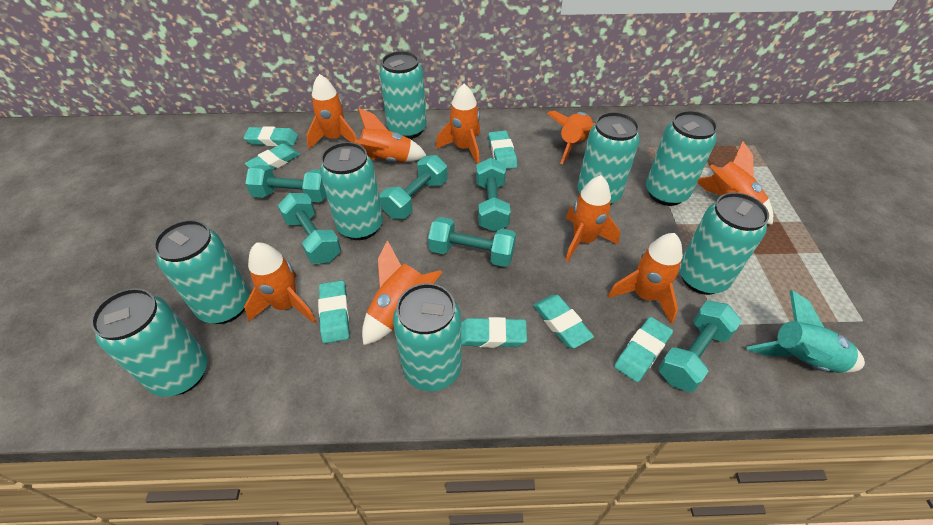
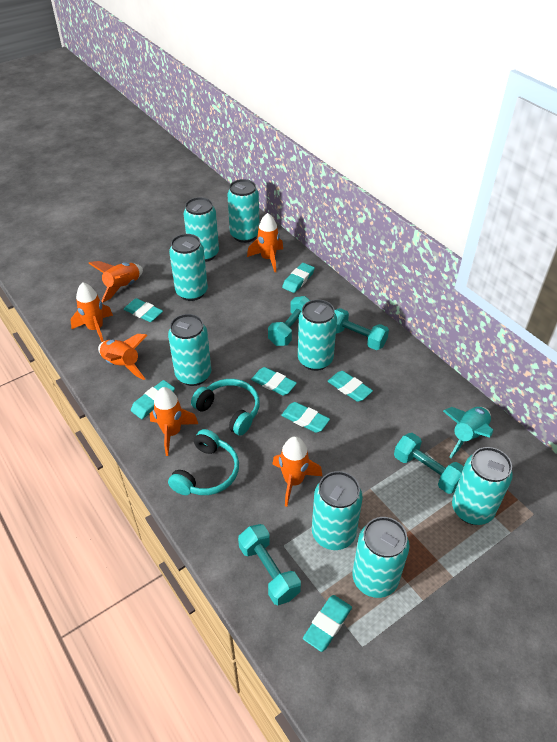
orange rocket: [244,243,316,323] [306,74,358,149] [355,108,427,162] [362,240,442,345] [436,84,480,164] [547,111,595,164] [565,175,620,262] [608,233,683,324] [697,141,773,225] = 9 -> [70,282,113,342] [88,261,143,303] [98,334,147,380] [150,387,198,456] [247,213,283,272] [272,436,322,507] = 6
turquoise dumbbell: [245,165,327,202] [278,193,341,264] [380,155,448,219] [428,217,516,267] [476,158,511,231] [658,301,742,392] = 6 -> [238,524,301,605] [268,296,310,346] [335,308,389,350] [394,433,464,494] = 4
turquoise headphones: none = 0 -> [168,429,239,495] [191,379,260,436] = 2

